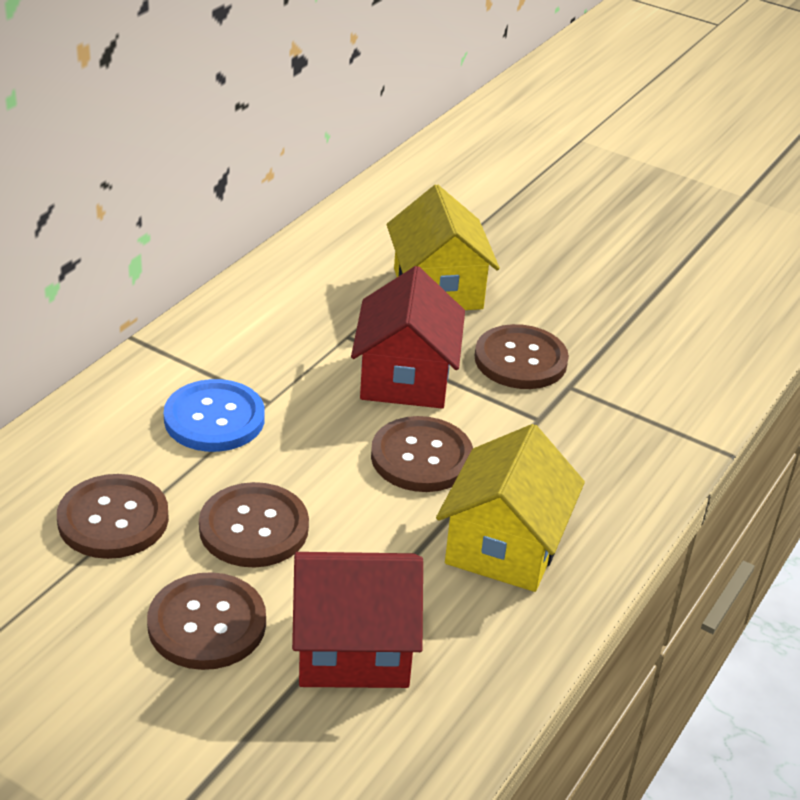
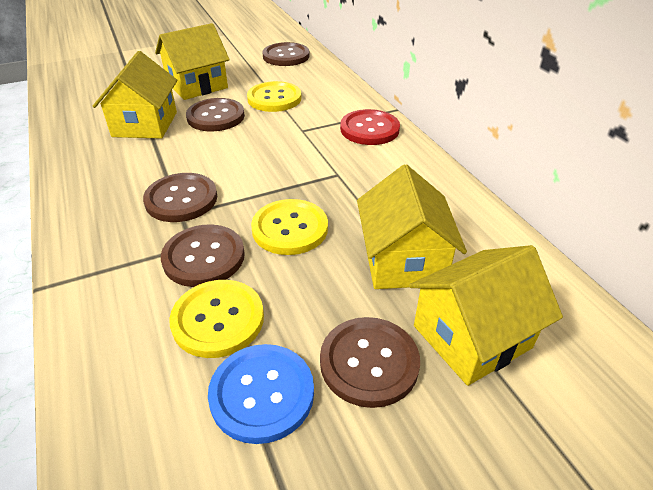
red button: none = 0 -> [340,109,400,145] = 1
red house: [292,552,423,688] [351,266,465,408] = 2 -> none = 0
yellow button: none = 0 -> [169,280,264,358] [247,81,301,112] [251,199,328,255] = 3
yellow house: [387,185,500,310] [436,424,585,592] = 2 -> [93,51,177,139] [155,23,230,100] [357,164,467,289] [409,245,563,386] = 4

